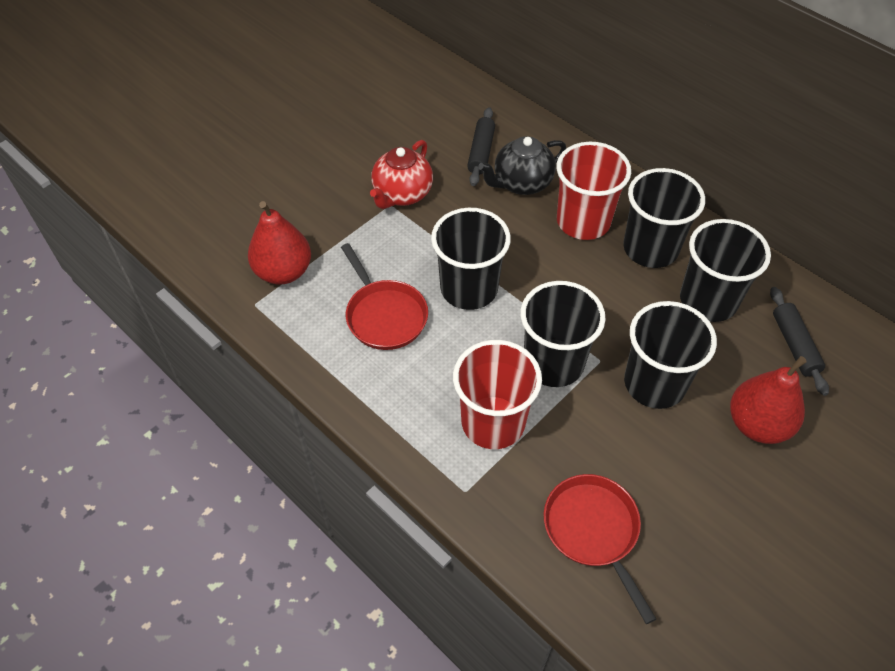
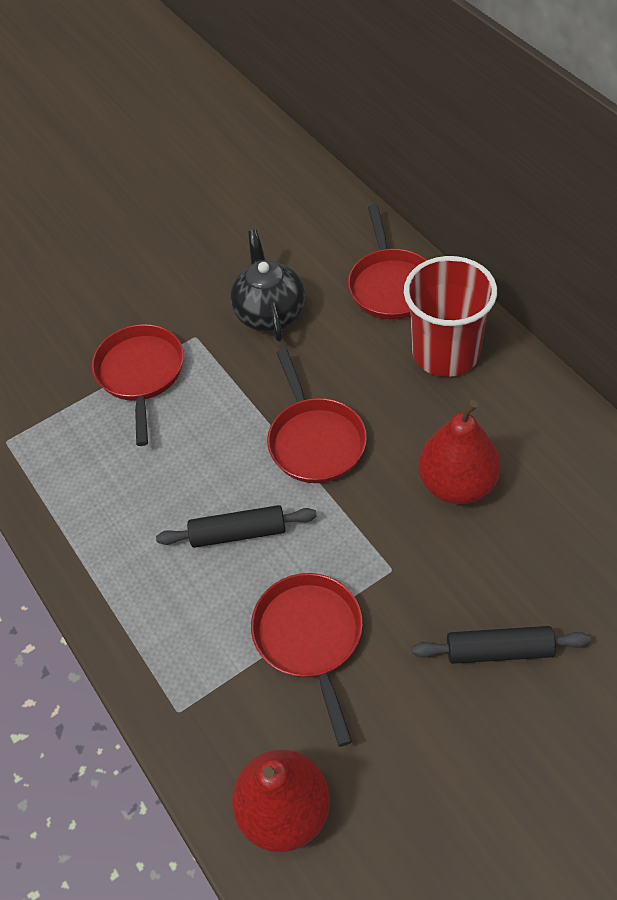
black cup: [431,208,511,310] [521,281,606,387] [623,168,705,268] [624,301,717,409] [680,219,771,322] = 5 -> none = 0
red cup: [453,340,542,449] [557,142,631,240] = 2 -> [404,256,497,377] = 1
red pan: [341,243,428,350] [544,474,656,624] = 2 -> [92,324,184,446] [251,573,363,747] [267,349,367,483] [348,204,427,320] = 4
red teapot: [370,140,433,209] = 1 -> none = 0

